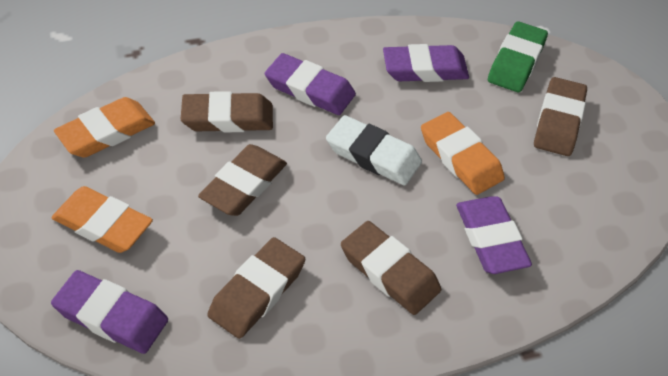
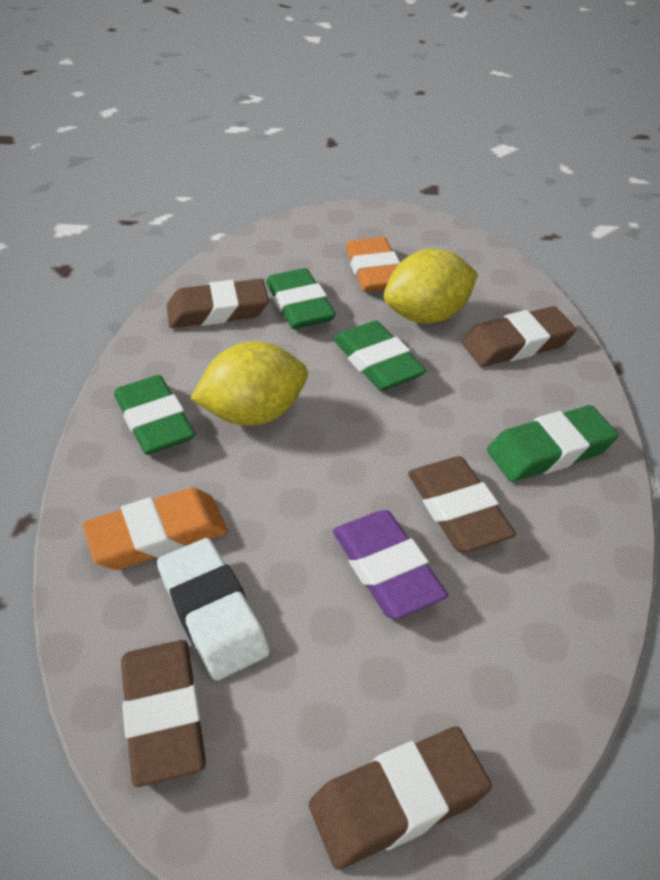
green eraser: [488,21,548,92] = 1 -> [114,375,195,455] [266,268,336,329] [333,321,426,391] [487,405,618,482] = 4
orange eraser: [52,186,153,253] [54,97,155,158] [421,112,505,195] = 3 -> [82,488,228,570] [346,237,400,292] = 2
purple eraser: [51,270,168,354] [265,53,356,115] [383,44,469,82] [456,196,532,274] = 4 -> [333,510,448,619] = 1
yellow lemon: none = 0 -> [190,341,308,426] [384,249,478,324] = 2

